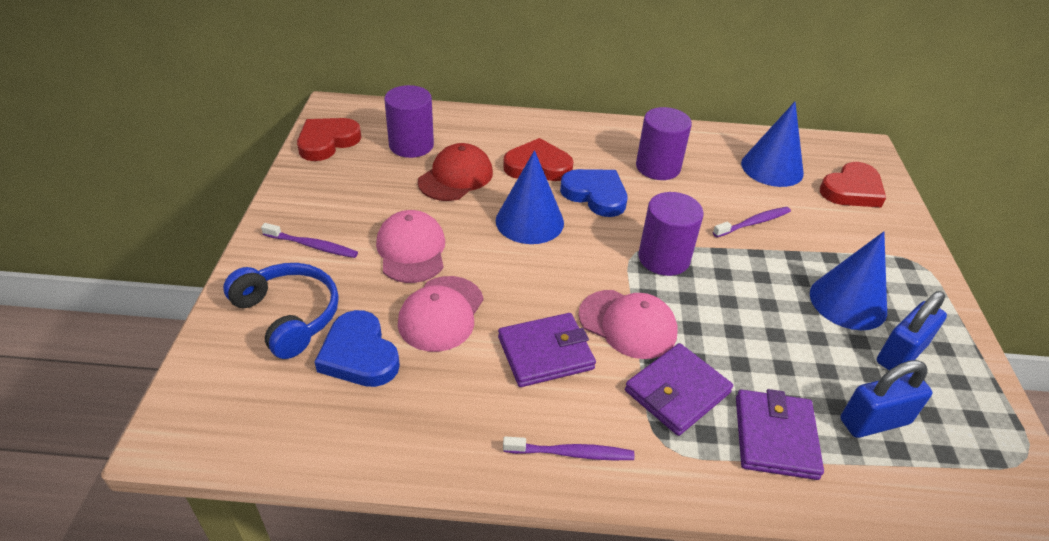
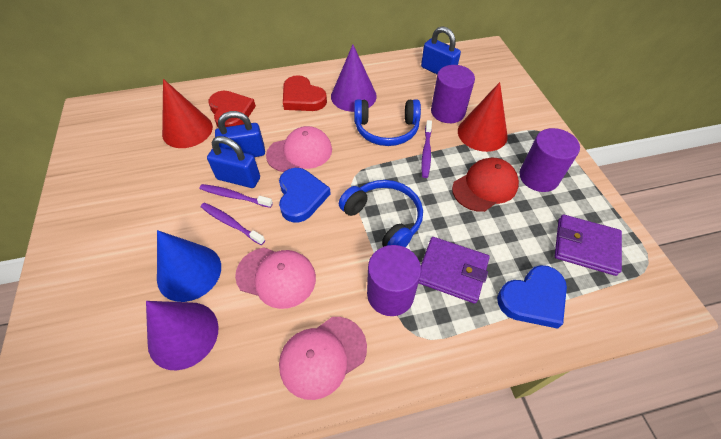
blue cone: [496,150,564,244] [741,102,804,187] [810,232,887,330] = 3 -> [157,230,221,302] = 1
blue headphones: [223,263,339,359] = 1 -> [339,180,423,247] [354,99,421,146] = 2
blue padlock: [841,360,933,438] [877,291,947,370] = 2 -> [207,136,260,188] [215,111,265,157] [421,26,461,74] = 3
purple cone: none = 0 -> [146,301,218,371] [331,45,377,112] = 2
purple wallet: [498,313,596,387] [625,343,733,436] [736,389,824,480] = 3 -> [419,237,489,304] [555,214,622,276] = 2
red cone: none = 0 -> [162,79,213,148] [458,82,508,152] = 2
red heart: [297,118,361,161] [503,138,574,181] [820,162,886,208] = 3 -> [208,91,256,128] [283,75,327,111] = 2

